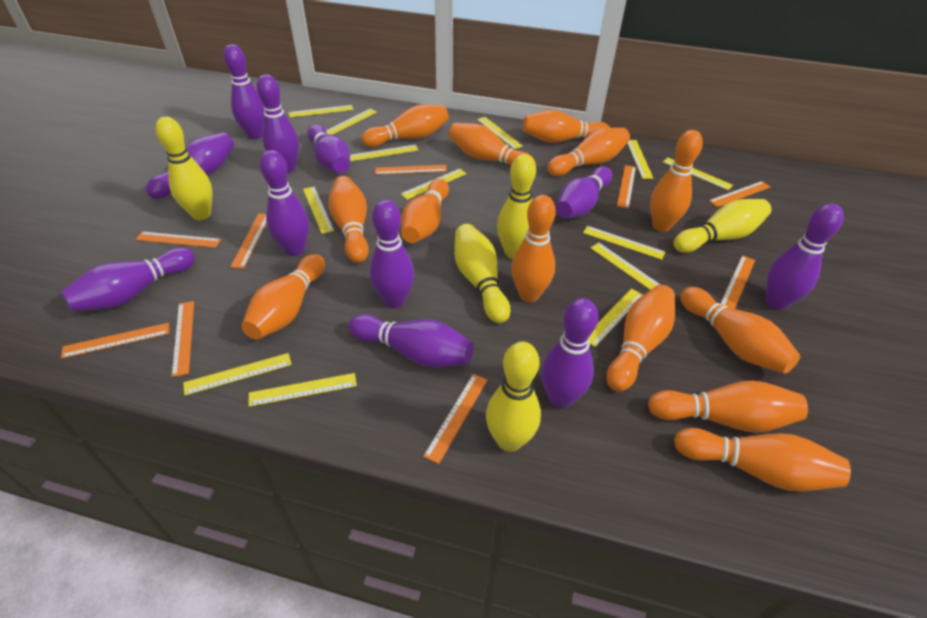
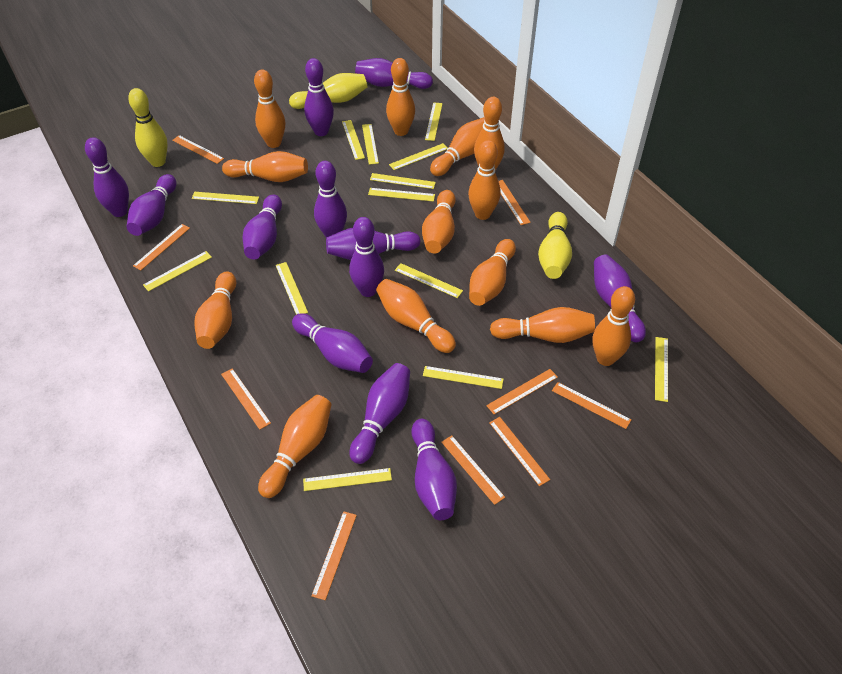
purple bowling pin: [61,247,195,311] [146,132,234,199] [224,44,265,139] [257,74,299,173] [260,150,309,256] [307,124,350,173] [348,314,474,368] [370,199,414,308] [541,298,598,408] [556,166,612,218] [766,203,844,310] = 11 -> [85,137,129,217] [127,174,176,236] [243,195,282,259] [292,313,373,373] [304,58,334,136] [314,161,347,237] [326,228,421,260] [349,217,384,297] [350,363,410,464] [355,58,433,89] [411,419,457,520] [594,254,646,342] = 12
yellow bowling pin: [155,117,212,220] [454,224,510,323] [486,341,541,452] [497,154,536,259] [674,199,771,253] = 5 -> [128,88,168,167] [289,73,367,109] [538,212,572,279] = 3

